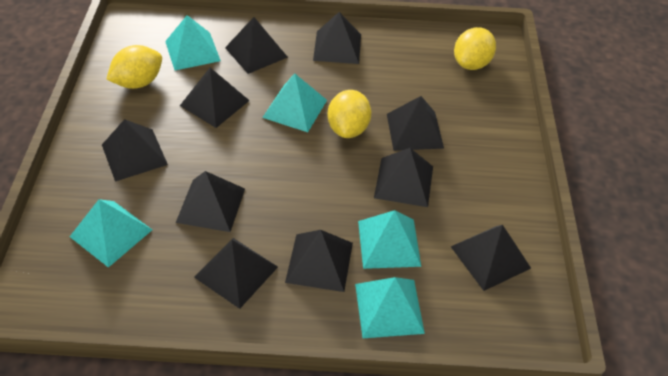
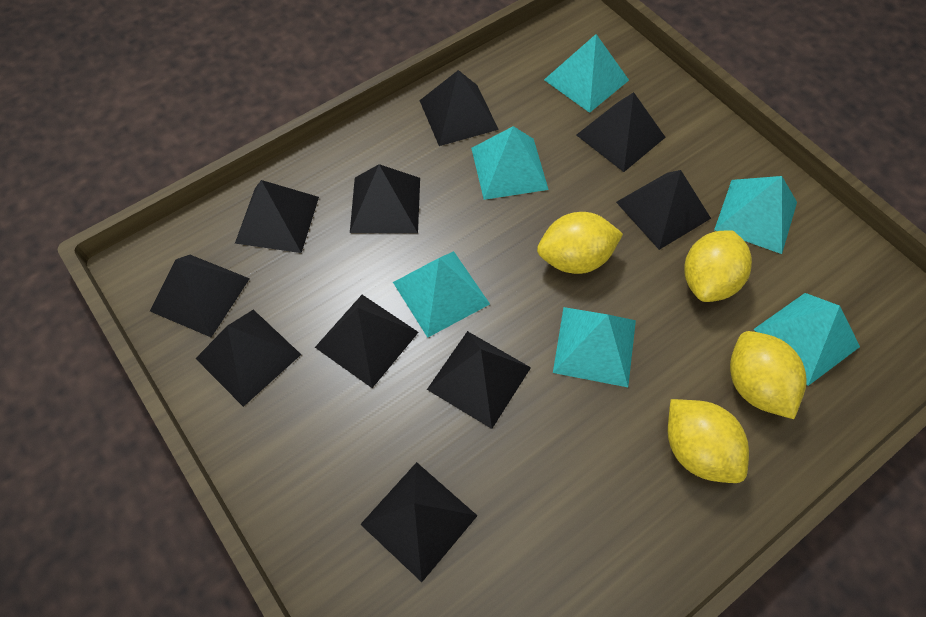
turquoise pyramid: [70,199,152,268] [165,15,221,70] [262,73,327,132] [355,277,425,338] [358,210,421,269] = 5 -> [393,251,490,338] [471,126,549,200] [544,34,629,113] [553,307,636,387] [714,176,797,254] [754,293,860,386] = 6
yellow lemon: [106,45,162,89] [328,90,371,138] [454,27,496,70] = 3 -> [537,212,623,274] [668,399,749,483] [685,230,752,302] [730,331,807,419] = 4

